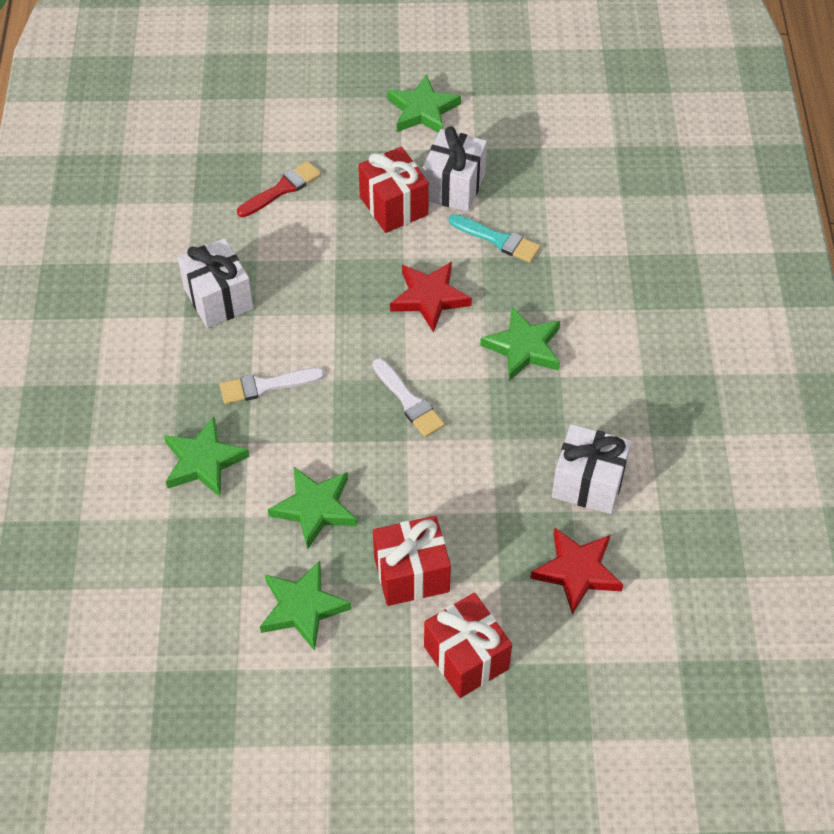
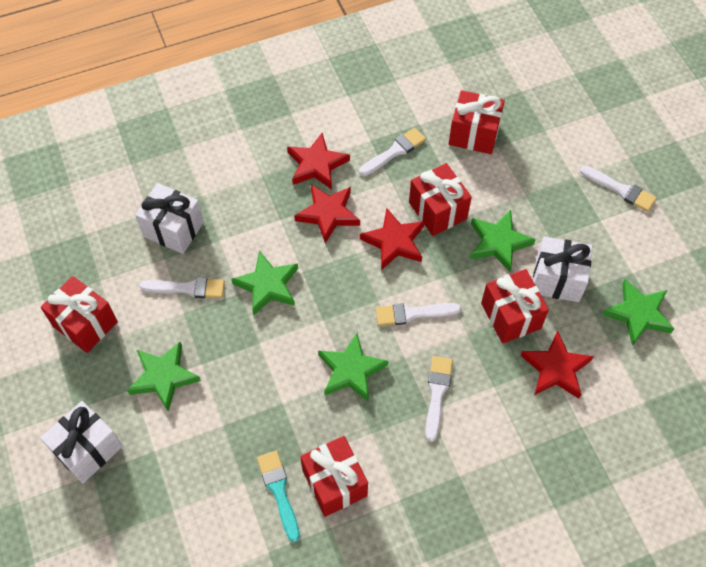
red brush: [237,161,321,217] = 1 -> none = 0
red gift: [358,146,429,233] [373,516,451,606] [424,593,512,698] = 3 -> [41,276,118,353] [300,436,368,517] [409,163,472,236] [449,90,505,154] [481,269,549,344] = 5
red star: [390,262,472,332] [530,528,623,615] = 2 -> [287,133,350,190] [294,184,360,243] [360,208,425,270] [520,330,594,399] = 4
white brush: [220,368,325,404] [372,358,445,437] = 2 -> [140,277,225,298] [359,128,426,176] [376,303,461,326] [425,356,453,442] [580,166,657,212] = 5

